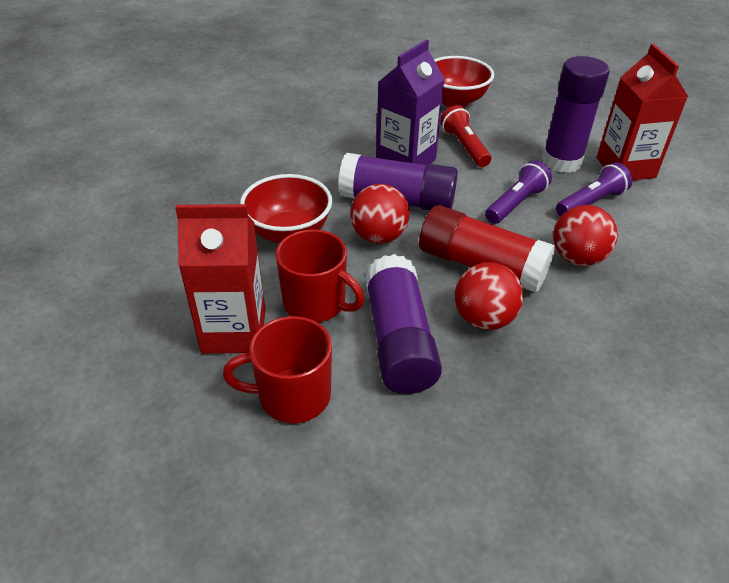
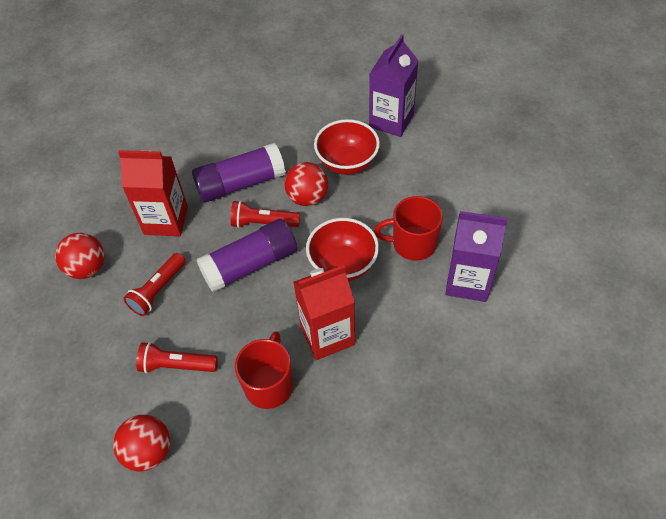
purple carton: [376,40,445,165] = 1 -> [369,34,419,137] [445,211,508,302] = 2
purple flashlight: [485,160,552,224] [556,163,632,217] = 2 -> none = 0
purple glue stick: [338,153,458,210] [365,254,442,394] [542,56,610,173] = 3 -> [192,143,286,202] [196,219,297,293] = 2
red flashlight: [440,105,491,167] = 1 -> [123,253,186,316] [136,342,218,374] [230,201,300,228] = 3
red glue stick: [419,205,555,293] = 1 -> none = 0

